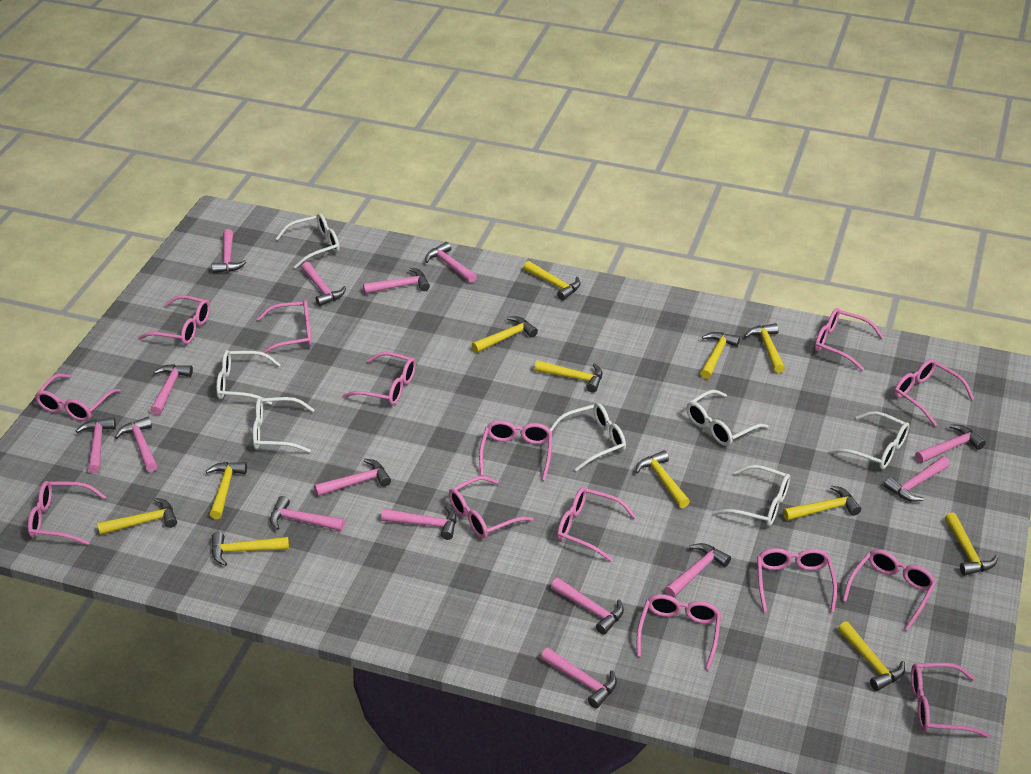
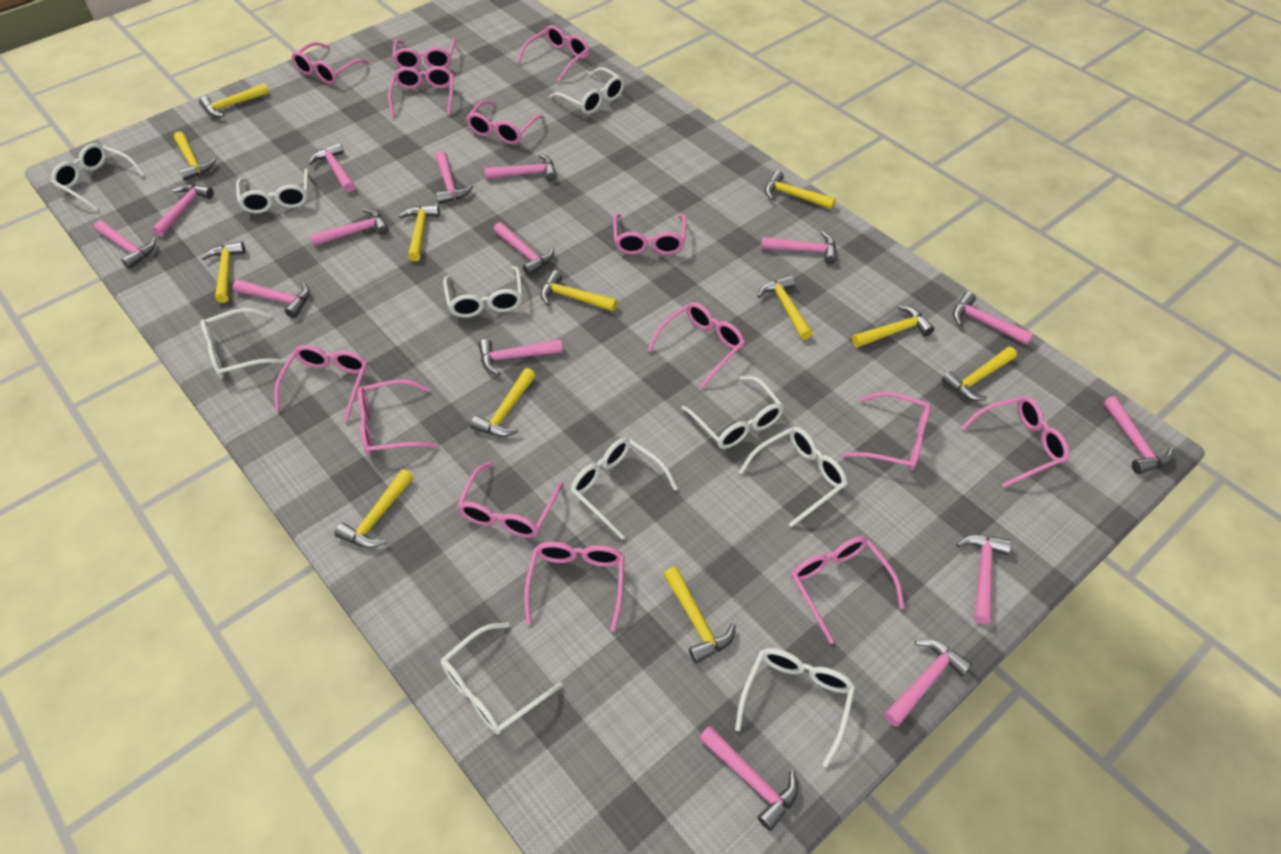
white glasses: [216,350,281,405] [253,397,315,453] [275,213,340,269] [550,403,626,472] [686,390,768,446] [713,465,790,526] [830,411,910,469] = 7 -> [51,143,145,211] [201,308,287,379] [236,168,308,213] [441,622,563,734] [443,266,523,318] [549,67,624,114] [570,437,678,540] [681,376,784,449] [735,648,855,767] [739,427,847,527] = 10

